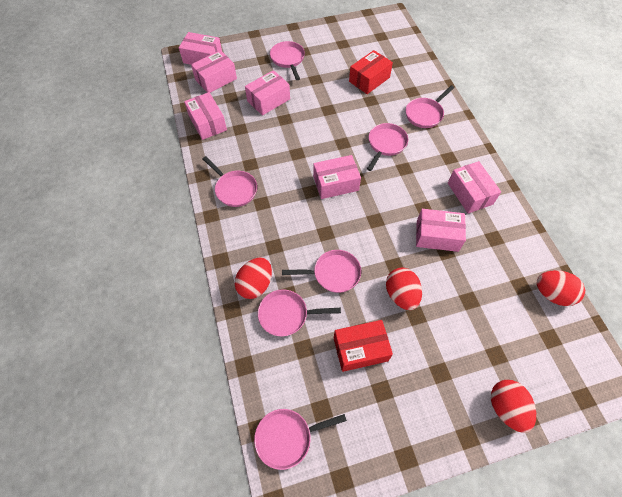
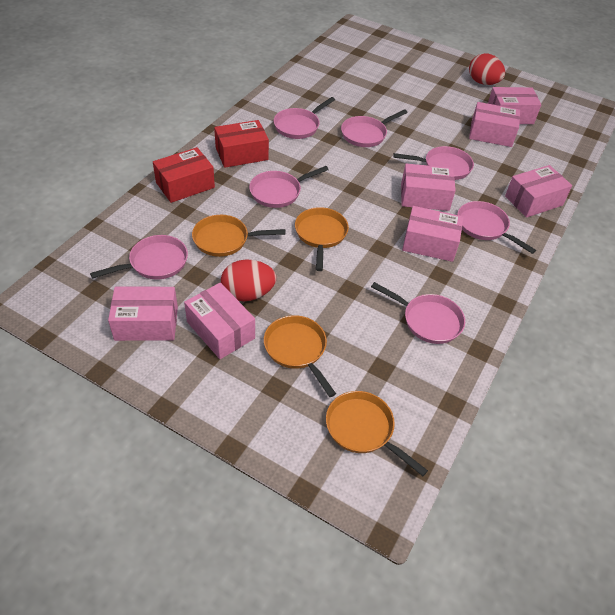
orange pan: none = 0 -> [192,215,286,257] [264,315,336,397] [295,207,349,271] [326,391,428,476] = 4
red egg: [235,257,272,299] [386,267,422,310] [491,380,536,433] [537,270,585,306] = 4 -> [221,260,276,301] [469,53,505,85] = 2

